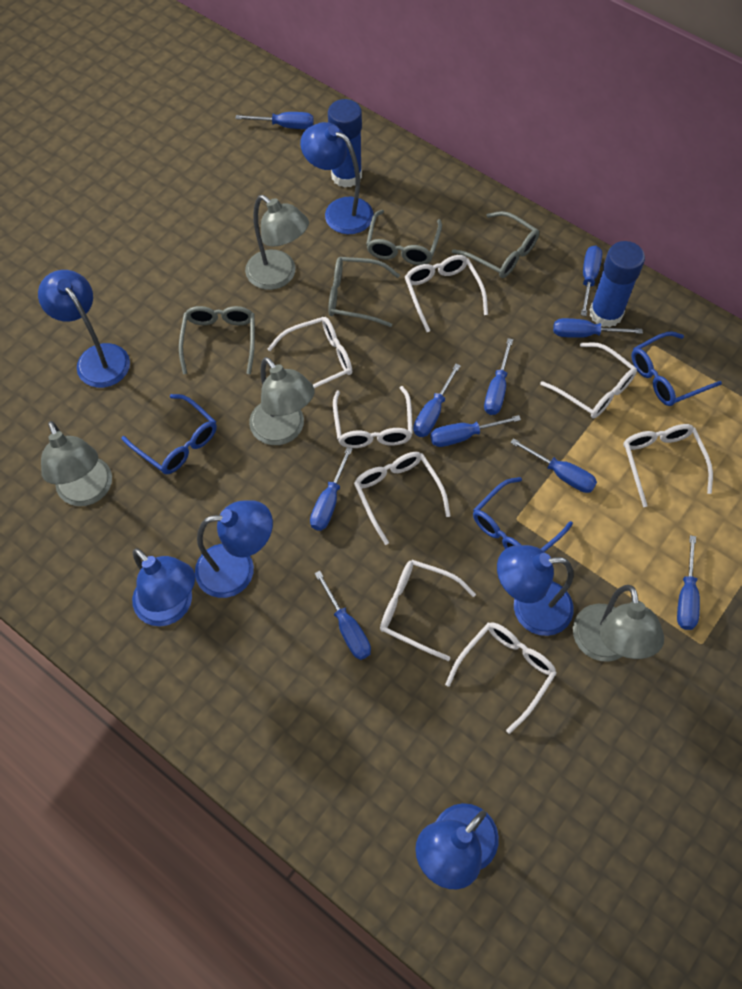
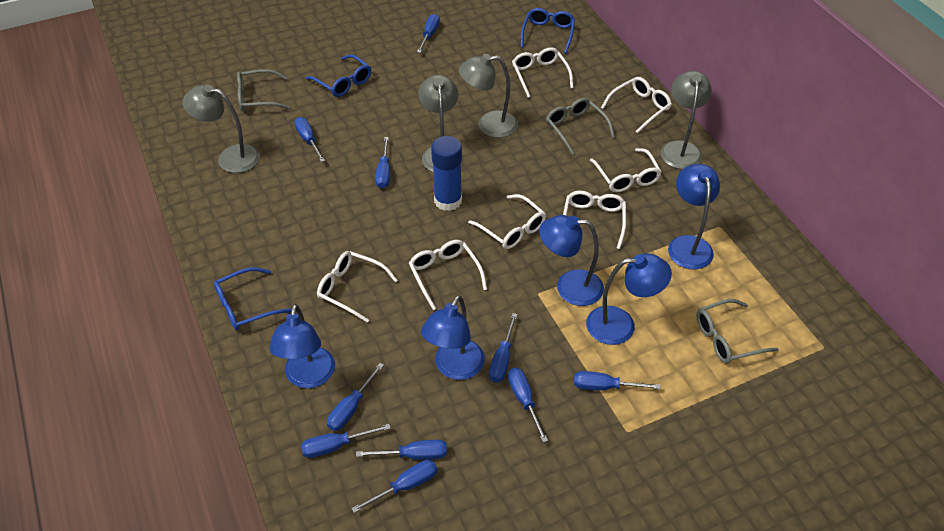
blue glue stick: [328,99,362,188] [590,241,645,328] = 2 -> [431,136,462,211] = 1
blue lamp: [38,270,130,388] [132,548,195,626] [195,501,273,598] [300,122,374,234] [415,803,499,889] [497,545,574,636] = 6 -> [269,304,335,388] [421,295,485,380] [539,215,604,306] [586,253,672,345] [668,164,720,269] = 5
grey glasses: [179,306,255,375] [328,257,400,327] [366,210,442,265] [452,211,539,278] = 4 -> [237,69,290,111] [546,98,615,155] [696,299,778,364] = 3
white glasses: [267,317,352,388] [333,386,413,448] [354,452,451,545] [380,560,476,661] [405,255,488,332] [445,623,557,734] [540,342,637,419] [623,424,713,507] = 8 -> [317,251,398,323] [409,240,487,310] [468,194,546,249] [512,47,574,98] [563,191,626,249] [590,148,662,192] [601,77,672,133] = 7

